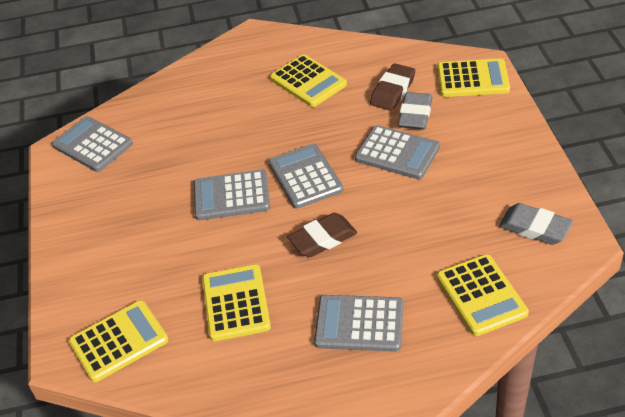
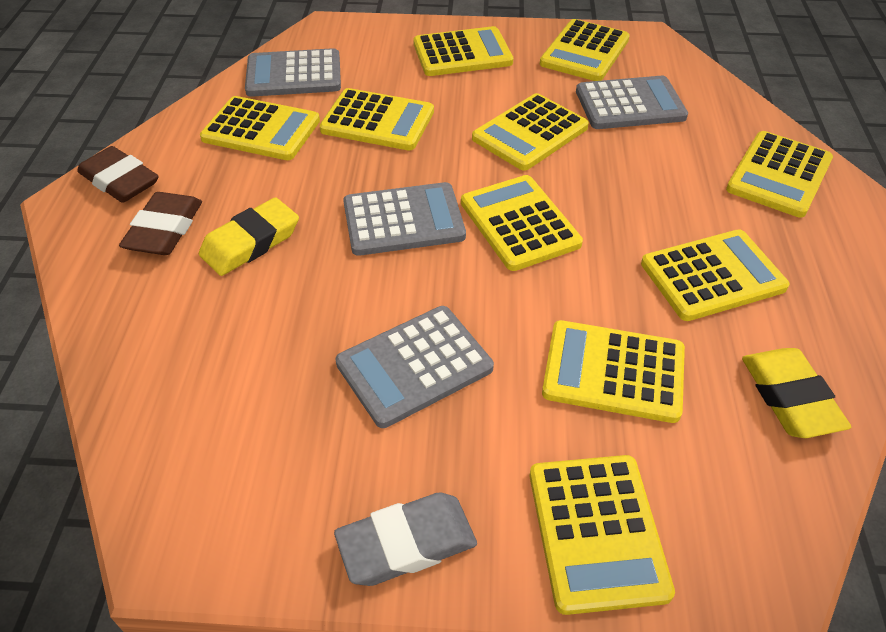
grey calculator: [52,116,133,172] [194,170,270,220] [269,144,343,209] [314,295,403,352] [355,125,440,179] = 5 -> [245,48,341,97] [335,306,494,428] [343,182,466,256] [576,76,688,129] = 4
grey eraser: [398,92,433,129] [499,203,573,245] = 2 -> [334,492,477,586] = 1
yellow calculator: [69,300,169,382] [202,264,271,341] [270,54,347,107] [437,58,510,97] [437,254,529,336] = 5 -> [200,96,320,160] [319,88,434,151] [413,26,513,76] [461,175,583,271] [472,93,589,171] [530,455,675,615] [540,19,630,81] [542,320,685,423] [641,229,790,321] [726,131,833,218] = 10
yellow eraser: none = 0 -> [199,197,299,276] [742,348,851,438] = 2

